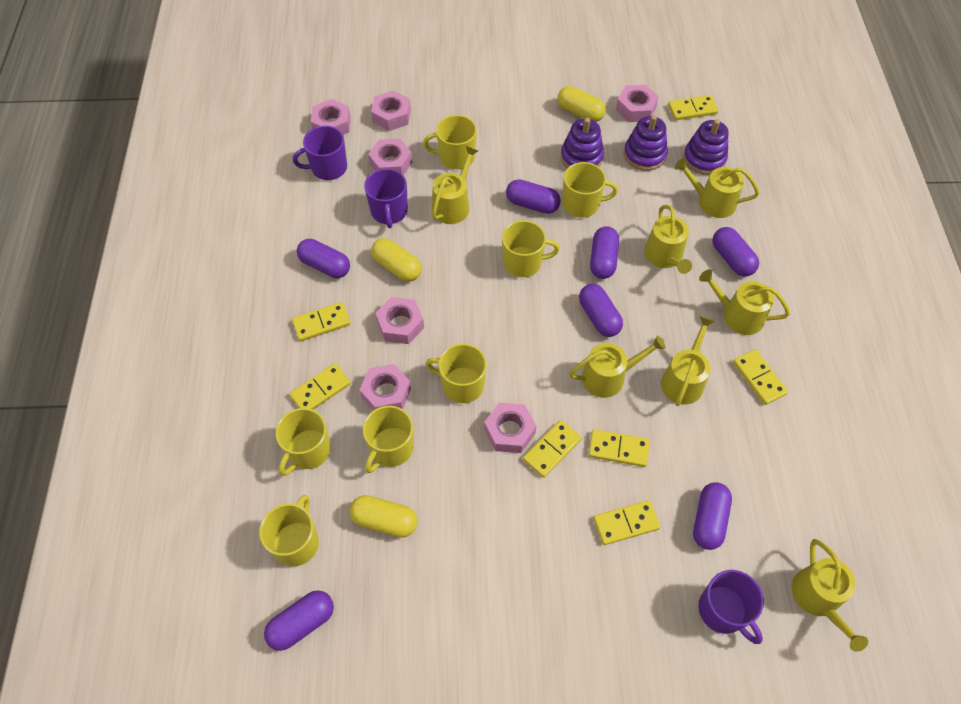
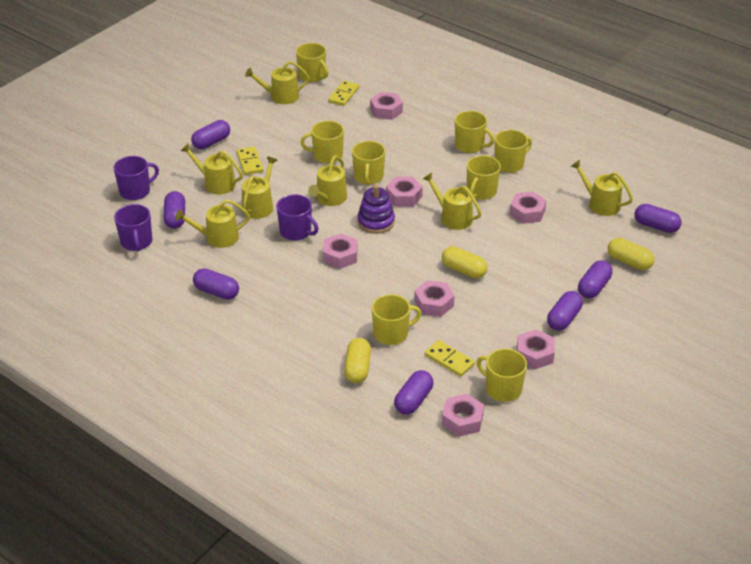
purple stacking toy: [561,118,604,168] [624,115,668,171] [683,119,729,175] = 3 -> [357,185,395,234] = 1
yellow domino: [289,363,351,410] [292,302,351,341] [523,420,582,478] [588,429,650,467] [593,500,661,545] [668,95,719,120] [733,349,788,405] = 7 -> [236,147,264,175] [328,81,359,106] [425,340,475,377] = 3
yellow mug: [259,495,319,567] [275,408,331,476] [363,406,414,473] [423,115,477,169] [426,344,487,403] [502,220,560,277] [563,162,618,218] = 7 -> [296,43,329,82] [300,121,344,164] [352,141,385,185] [372,294,421,345] [455,111,495,153] [467,155,501,200] [476,348,527,402] [494,130,532,173] = 8

